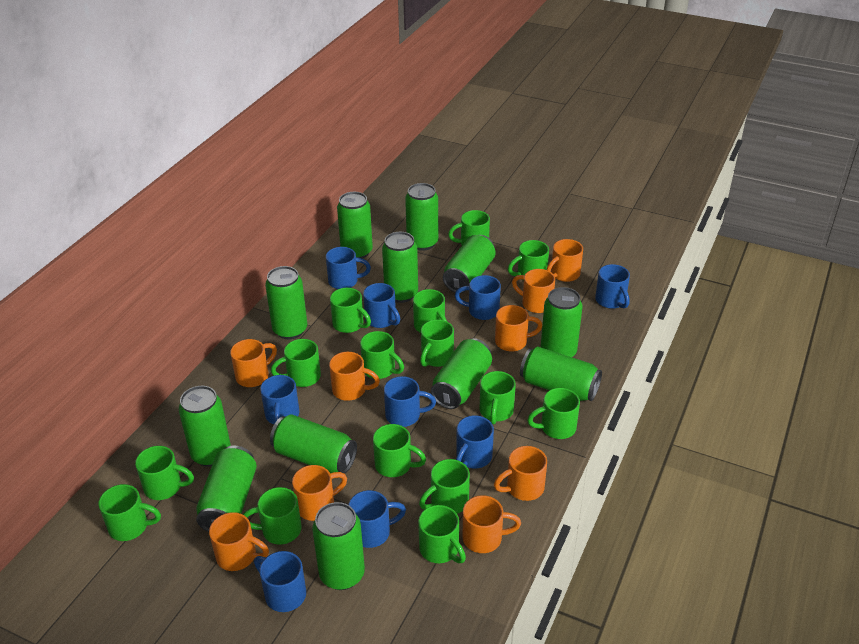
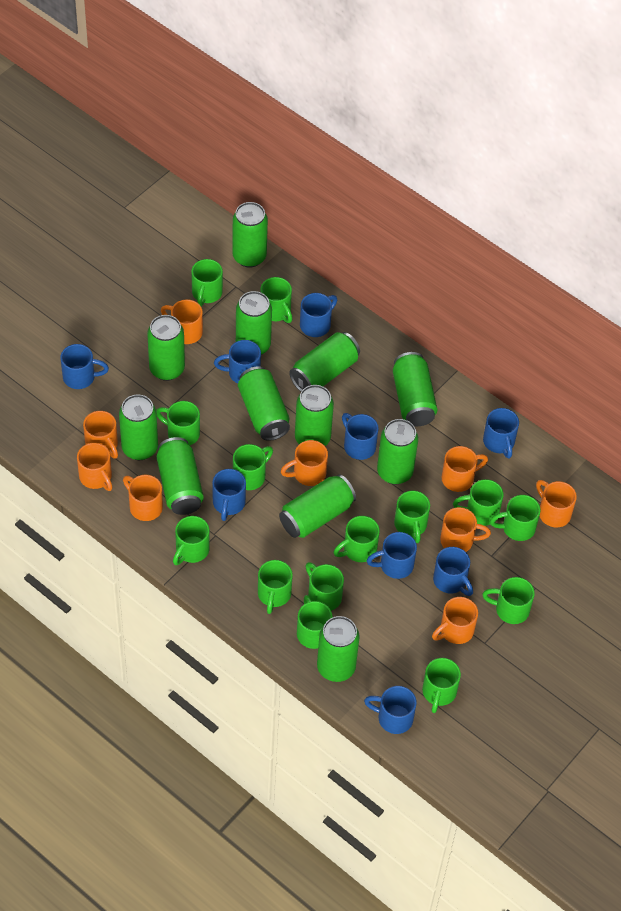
green mug: [99,484,161,541] [135,446,194,500] [243,487,302,544] [271,339,321,387] [330,288,371,333] [360,331,404,379] [373,424,426,477] [413,289,447,333] [418,505,466,563] [419,459,470,514] [420,319,454,367] [448,210,490,245] [479,371,516,424] [508,240,549,280] [527,388,580,439] = 15 -> [156,401,200,446] [173,516,210,565] [191,259,223,306] [233,444,273,490] [258,560,293,614] [260,277,292,323] [297,595,333,649] [306,562,344,611] [333,516,380,562] [394,491,430,543] [422,658,461,713] [453,479,504,526] [482,577,535,624] [490,495,541,541] = 14

